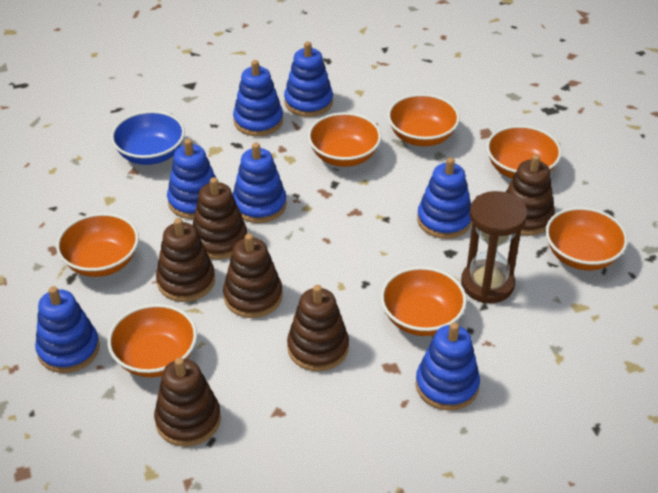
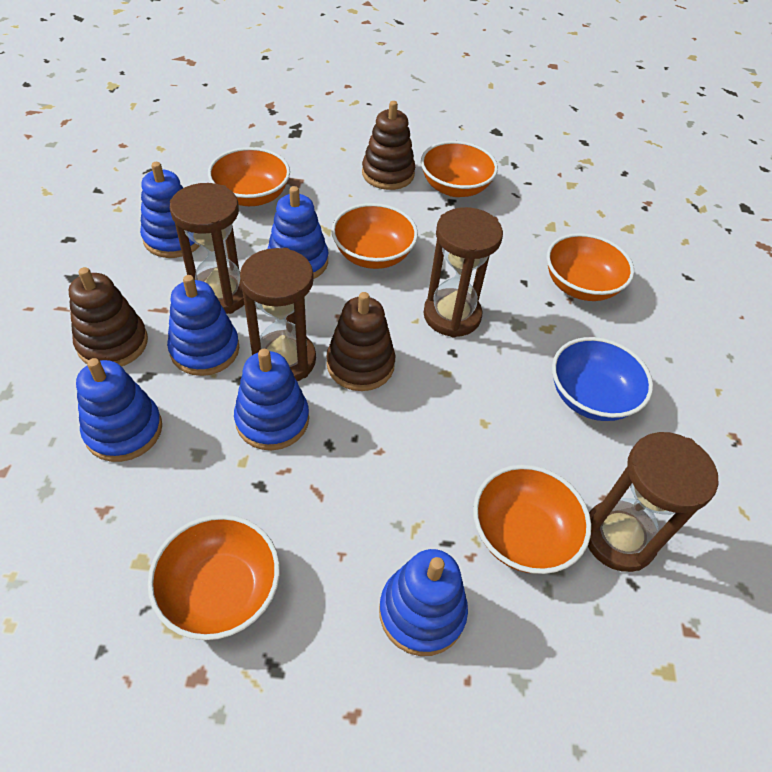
blue stacking toy: [35,286,100,373] [167,139,216,219] [233,60,283,136] [233,143,287,223] [284,42,333,117] [416,322,480,411] [417,158,472,239] = 7 -> [76,358,162,462] [140,162,200,258] [167,275,240,376] [234,349,309,450] [268,186,328,279] [379,549,468,656] = 6
brown hourglass: [461,191,527,304] = 1 -> [170,183,244,314] [240,248,316,381] [423,207,503,338] [588,432,718,572] = 4
brown stacking toy: [154,357,221,447] [156,218,215,302] [193,177,247,259] [223,233,283,318] [287,285,349,371] [506,155,555,236] = 6 -> [69,267,148,367] [327,292,395,391] [362,101,415,190] = 3
orange bowl: [56,213,139,277] [108,304,197,377] [308,112,382,167] [381,267,467,336] [387,94,460,146] [486,125,562,179] [545,207,628,270] = 7 -> [148,514,280,640] [208,147,290,206] [331,203,418,269] [421,141,498,197] [473,465,591,574] [546,233,634,301] = 6

